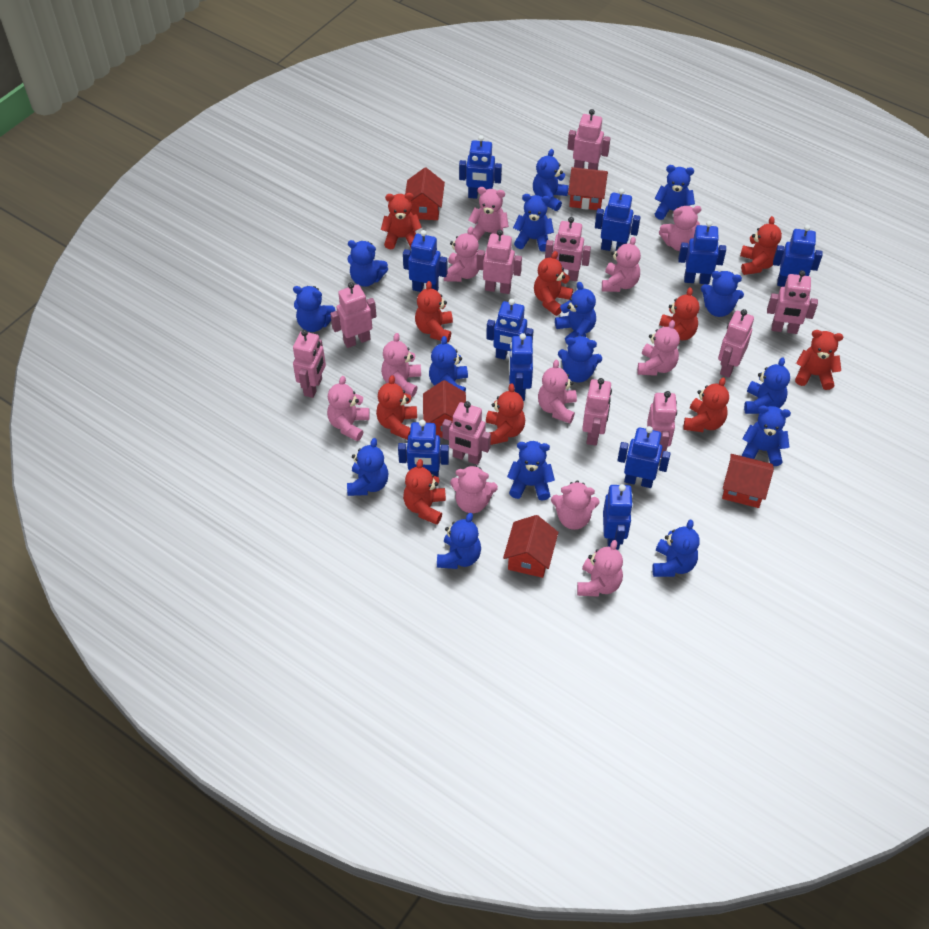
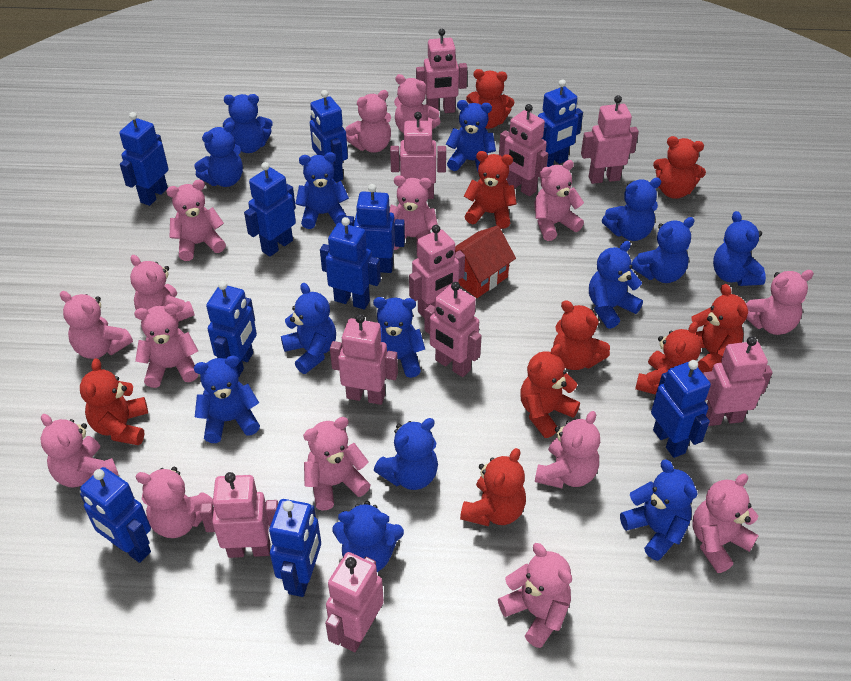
blue teddy bear: [293,286,335,332] [347,438,389,496] [348,240,388,287] [429,336,468,392] [437,513,481,569] [507,441,555,501] [513,194,554,252] [533,149,569,211] [555,282,596,345] [558,336,602,382] [652,519,700,577] [655,165,695,220] [701,271,744,317] [742,405,791,466] [744,357,790,414] = 15 -> [194,122,243,187] [194,355,260,443] [223,94,273,153] [281,283,336,374] [295,152,349,229] [332,501,404,572] [373,297,425,378] [374,418,438,490] [446,100,496,171] [589,241,643,329] [602,178,661,241] [620,460,698,561] [631,217,695,283] [713,211,766,286] = 14
pink teddy bear: [327,376,370,441] [381,333,421,397] [444,227,479,282] [450,465,498,513] [469,187,509,241] [538,360,577,423] [551,480,599,530] [577,540,623,597] [602,237,641,292] [637,320,680,376] [659,206,701,251] = 11 -> [41,414,119,487] [60,291,133,359] [130,255,195,322] [134,303,198,388] [135,467,214,538] [166,180,226,261] [303,417,371,511] [345,90,391,153] [389,175,438,250] [394,74,441,133] [498,543,572,648] [534,160,584,241] [535,411,600,488] [693,474,759,573] [746,270,814,335] = 15
red house: [405,168,445,220] [423,380,466,437] [503,515,558,578] [568,167,608,210] [722,454,774,508] = 5 -> [455,225,516,298] = 1
red teddy bear: [376,375,417,440] [381,193,422,250] [403,459,446,525] [415,281,453,343] [486,383,525,445] [534,251,573,316] [659,287,699,343] [683,377,729,432] [740,216,782,275] [795,330,843,390] = 10 -> [80,359,148,445] [460,448,526,526] [464,151,517,229] [466,69,514,129] [520,344,580,438] [553,300,610,370] [635,321,701,395] [653,136,706,199] [691,284,748,373] = 9

